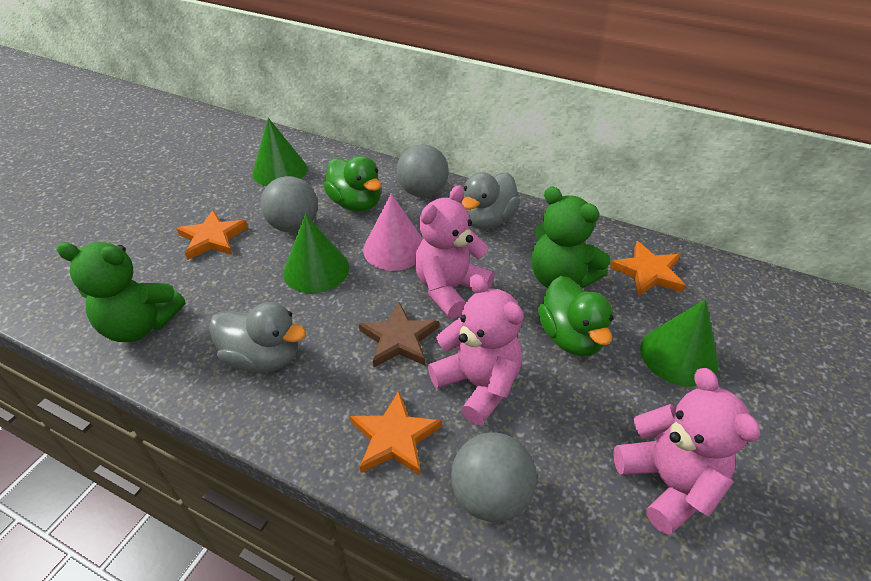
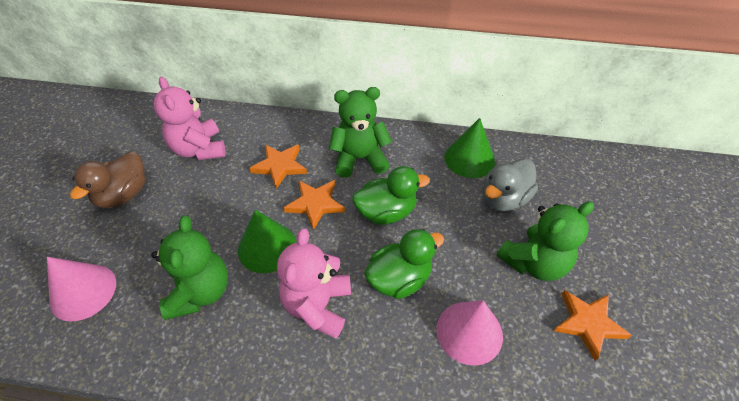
brown duck: none = 0 -> [70,152,145,208] = 1
brown star: [359,302,439,368] = 1 -> none = 0
green cone: [252,118,307,186] [283,214,349,293] [640,299,719,387] = 3 -> [238,209,297,273] [445,118,495,178] = 2
green teddy bear: [56,242,185,342] [531,187,610,288] = 2 -> [151,215,228,320] [329,87,392,178] [497,201,594,281] = 3
grey ball: [260,176,318,232] [397,144,449,197] [451,432,537,522] = 3 -> none = 0
grey duck: [209,302,306,372] [461,172,520,229] = 2 -> [483,158,538,211] = 1
pink cone: [363,193,423,271] = 1 -> [47,257,116,322] [437,300,503,366] = 2
pink teddy bear: [415,185,494,319] [428,274,524,425] [613,368,760,535] = 3 -> [154,77,226,160] [277,228,351,338] = 2

